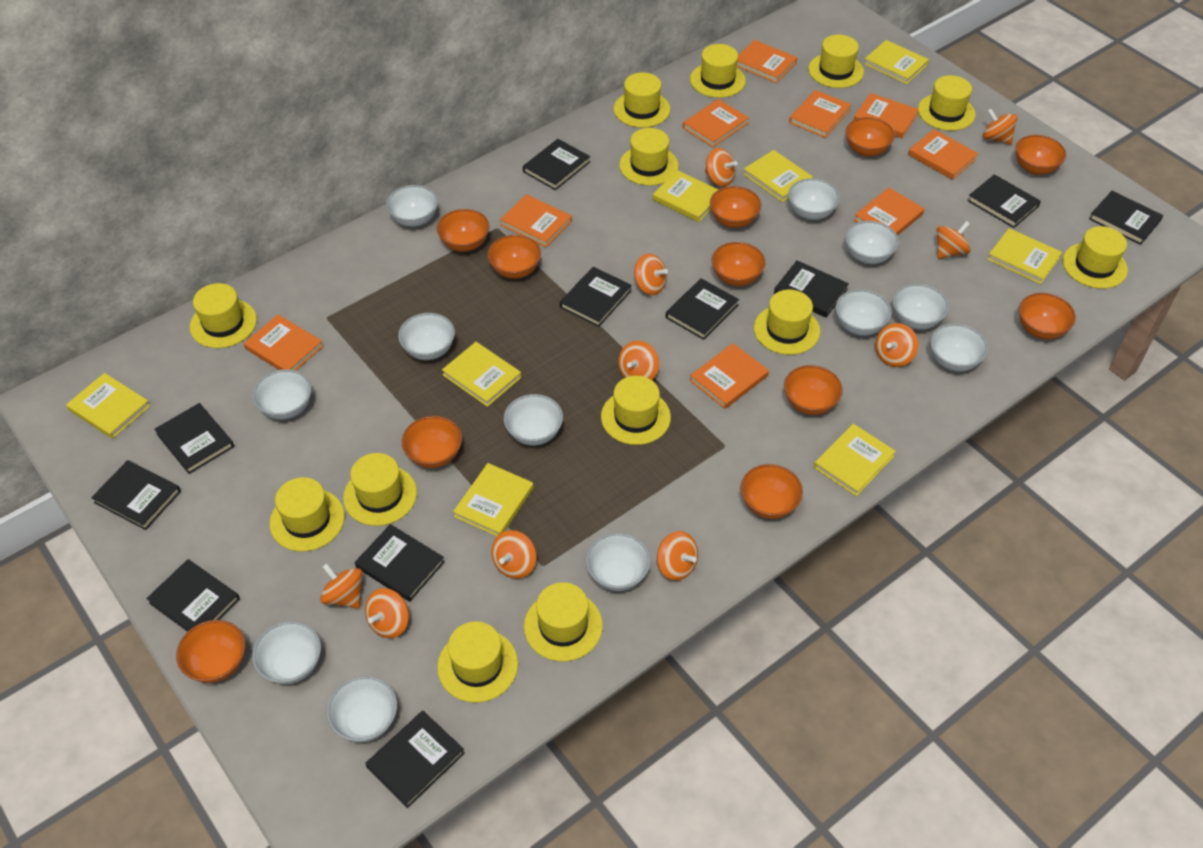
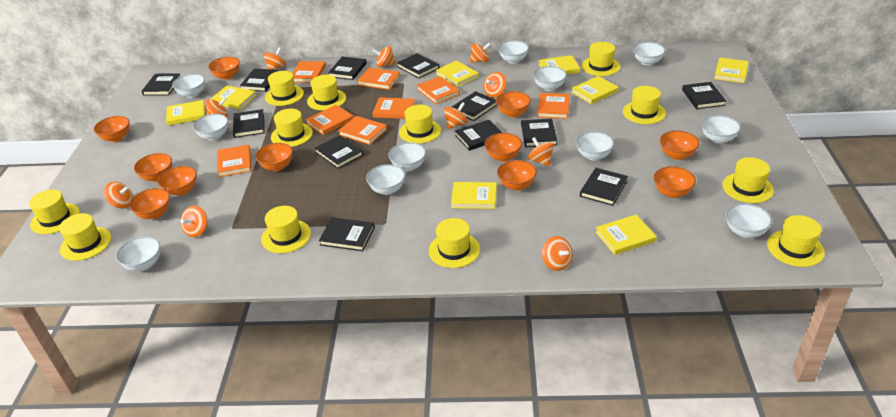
black book: [91,460,181,530] [146,559,240,632] [154,403,234,474] [355,524,445,602] [365,711,465,808] [523,139,590,190] [560,267,632,327] [666,278,739,340] [774,260,849,318] [967,174,1041,228] [1089,191,1163,245] = 11 -> [142,74,180,95] [233,109,264,138] [240,68,279,92] [314,135,364,169] [319,217,375,251] [328,56,367,80] [397,53,439,78] [452,91,497,121] [455,120,502,151] [521,119,557,147] [580,168,628,206] [682,82,726,109] = 12
orange book: [244,314,323,371] [500,194,572,247] [683,99,749,147] [690,343,769,409] [737,40,797,83] [789,90,851,138] [854,93,919,138] [854,187,924,236] [908,129,979,180] = 9 -> [217,144,251,177] [292,61,326,83] [306,105,354,135] [338,116,387,145] [357,68,400,90] [372,97,415,119] [417,76,460,104] [537,93,570,119] = 8
white bowl: [252,369,311,420] [252,621,321,685] [327,676,397,743] [386,185,438,227] [398,313,455,360] [504,394,563,446] [586,533,651,591] [788,178,840,220] [836,289,892,336] [845,221,899,264] [893,284,949,330] [930,324,988,372] = 12 -> [116,236,160,271] [172,74,205,98] [193,114,228,140] [366,164,405,195] [388,142,426,171] [497,40,529,63] [533,66,567,91] [576,131,614,160] [632,42,665,65] [701,115,741,144] [726,203,772,238] = 11
yellow hat: [190,283,257,348] [270,477,345,552] [343,453,417,526] [437,621,518,703] [524,582,603,662] [601,376,671,445] [614,72,670,128] [619,128,679,186] [690,44,746,98] [754,290,820,355] [809,35,864,88] [918,75,976,131] [1063,226,1128,289] = 13 -> [29,189,80,234] [59,213,111,261] [261,206,311,253] [265,71,304,106] [271,109,313,147] [307,75,346,110] [399,105,441,144] [429,218,480,268] [582,42,620,76] [623,86,666,124] [723,157,774,203] [767,215,825,267] = 12

